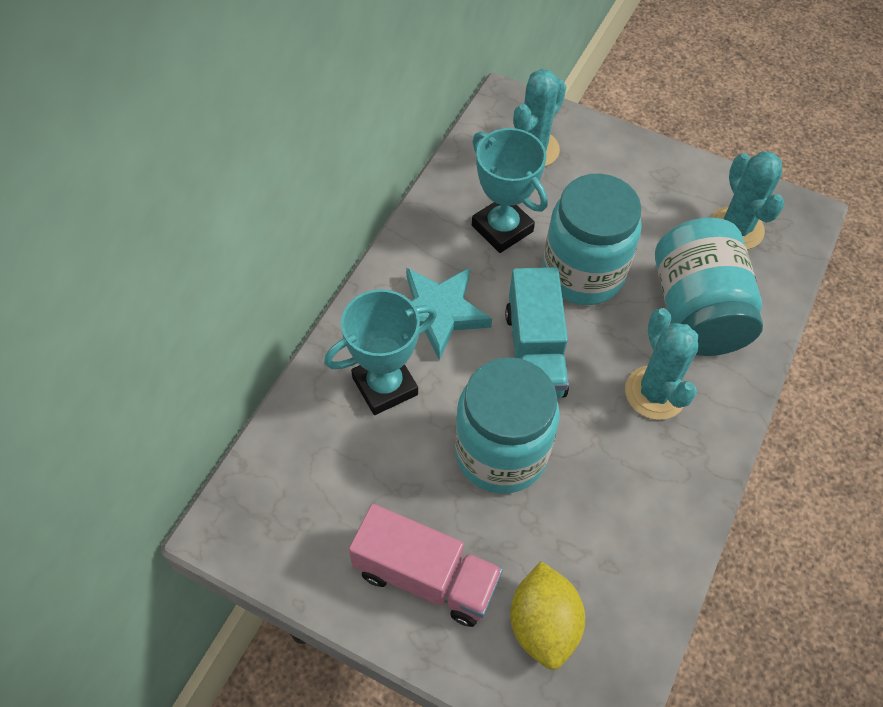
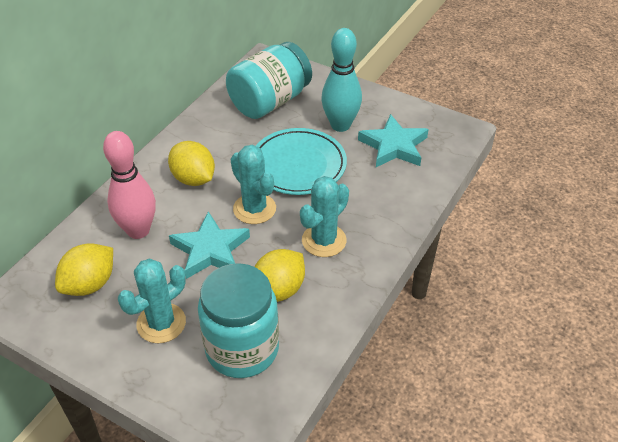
pink bowling pin: none = 0 -> [103,131,156,239] = 1
pink truck: [349,504,503,627] = 1 -> none = 0
turquoise bowling pin: none = 0 -> [321,28,362,132] = 1
turquoise jar: [455,357,560,494] [542,174,642,305] [655,217,763,356] = 3 -> [198,263,279,378] [226,42,312,119] = 2
turquoise plate: none = 0 -> [256,128,347,195] = 1
turquoise star: [406,268,492,360] = 1 -> [169,211,250,279] [358,114,429,167] = 2
turquoise trophy: [324,289,437,415] [472,128,548,253] = 2 -> none = 0
turquoise truck: [505,267,569,398] = 1 -> none = 0
yellow lemon: [510,561,585,670] = 1 -> [55,243,113,296] [168,141,215,186] [255,249,305,302] = 3

